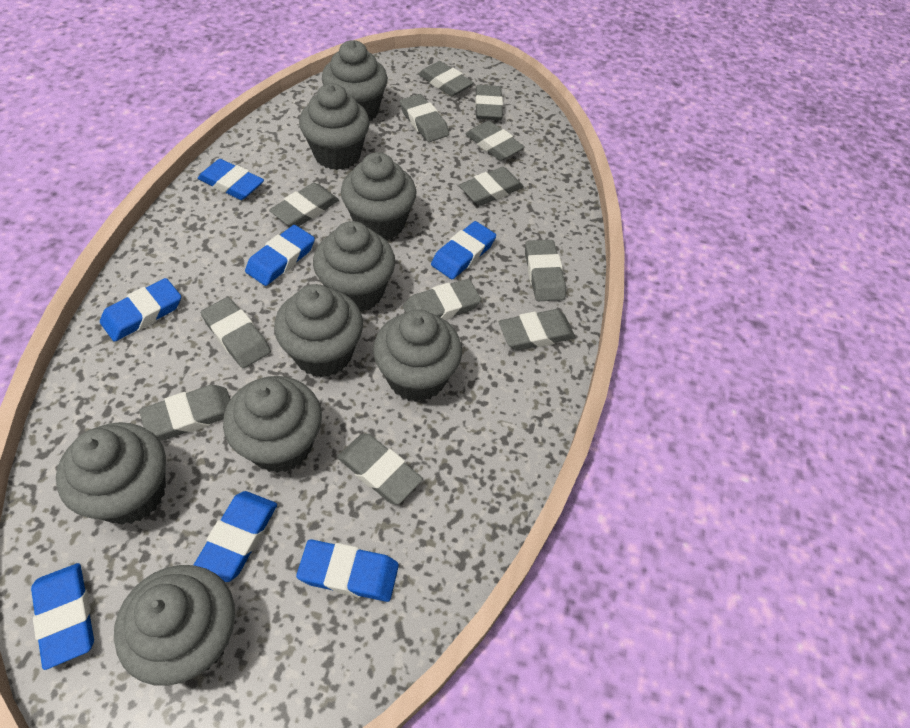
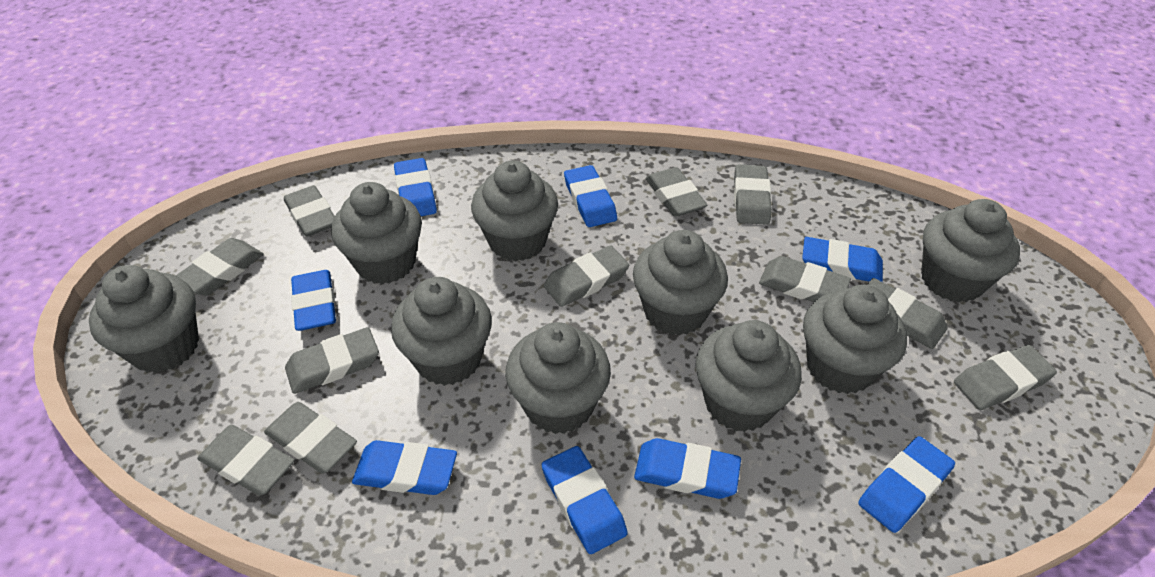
blue eraser: [31,563,94,670] [100,278,181,342] [194,491,277,582] [198,159,264,200] [245,225,315,286] [296,539,399,602] [431,221,496,279] = 7 -> [291,270,336,331] [352,440,457,495] [394,158,437,216] [542,446,628,554] [564,165,617,227] [634,438,741,499] [802,237,883,282] [858,436,955,533] = 8
grey eraser: [139,385,231,440] [201,297,271,368] [269,183,339,227] [337,434,423,505] [400,94,449,142] [403,279,481,320] [418,61,474,96] [459,167,524,206] [466,121,525,161] [475,85,503,120] [499,309,575,351] [525,240,566,301] = 12 -> [176,238,264,295] [197,425,295,496] [264,402,357,473] [284,185,335,237] [285,327,379,394] [544,246,629,307] [646,167,707,217] [734,164,772,225] [759,256,851,302] [867,278,947,349] [954,345,1057,410] = 11

